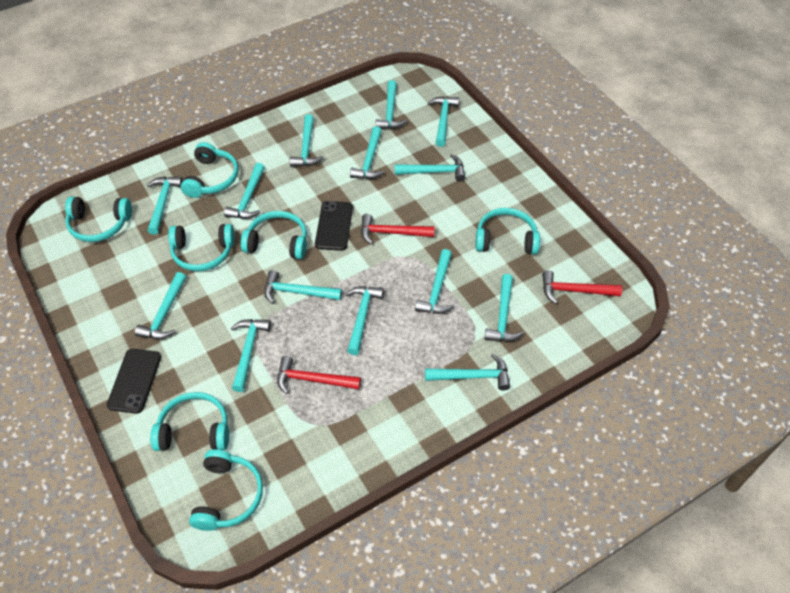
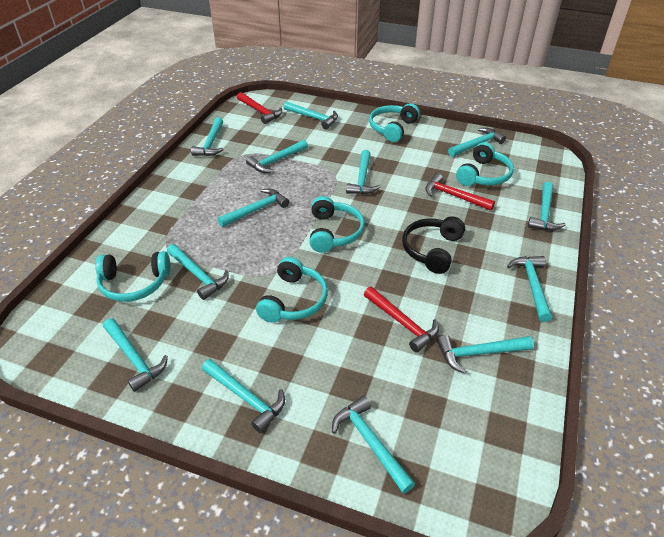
black headphones: none = 0 -> [402,216,465,274] = 1
black phone: [107,349,161,414] [315,201,353,251] = 2 -> none = 0
turquoise hammer: [134,272,186,339] [147,177,183,235] [224,163,265,219] [231,319,271,392] [264,270,342,304] [290,114,324,167] [345,286,384,355] [350,126,385,179] [375,80,407,129] [395,154,465,182] [415,249,454,314] [425,353,510,390] [428,96,459,147] [484,274,524,342] = 14 -> [103,318,168,392] [167,244,229,300] [191,117,224,156] [202,359,285,433] [217,189,289,227] [246,140,308,173] [283,101,338,129] [332,396,415,494] [346,150,380,194] [437,335,534,374] [448,128,506,157] [507,256,552,322] [528,182,566,231] = 13
turquoise headphones: [65,197,132,242] [150,392,229,451] [168,224,235,271] [181,142,239,198] [189,449,263,531] [241,211,307,259] [475,208,540,254] = 7 -> [95,251,170,302] [256,257,328,323] [310,196,365,253] [369,103,420,142] [456,142,514,186] = 5

